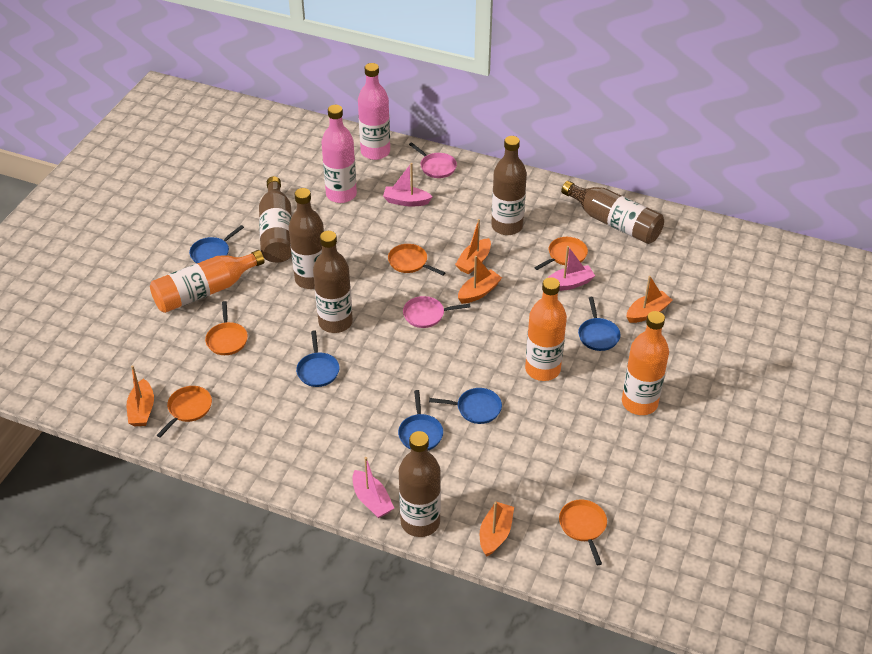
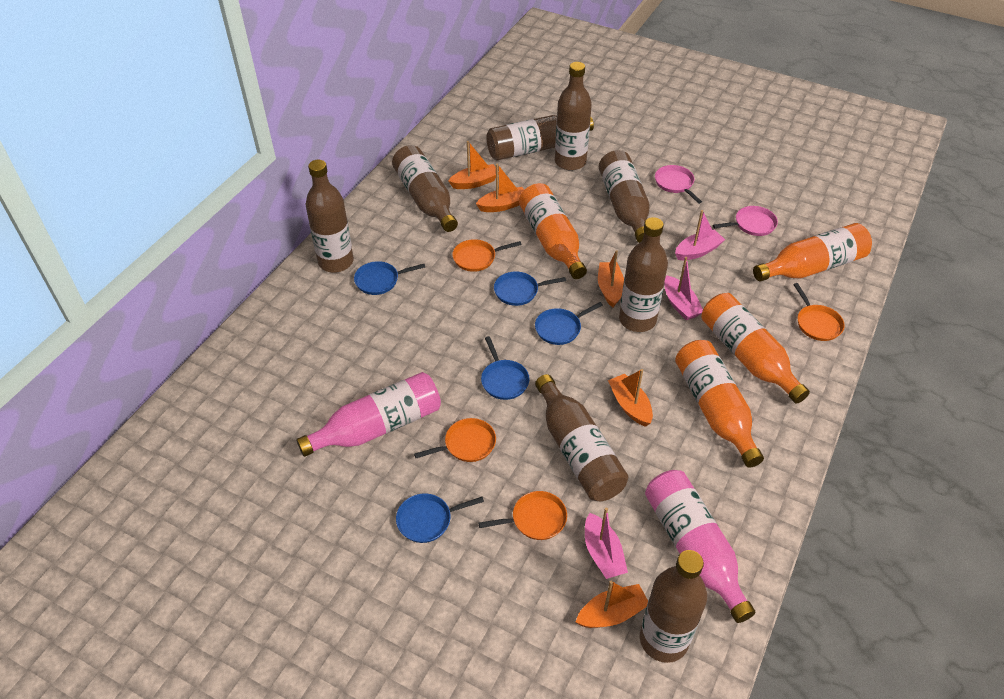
brown bottle: [259,176,292,263] [289,188,324,289] [313,231,353,333] [399,431,441,537] [491,136,527,235] [561,181,664,244] = 6 -> [305,160,354,272] [392,145,458,232] [487,115,594,161] [535,374,628,501] [555,62,592,171] [599,150,649,243] [619,217,668,332] [640,550,707,663] = 8
orange bottle: [150,250,265,313] [525,277,567,381] [622,311,669,415] = 3 -> [519,183,587,279] [675,340,764,468] [701,293,810,404] [753,223,872,281] = 4
orange pan: [156,386,212,438] [205,301,248,355] [388,244,445,275] [534,237,588,270] [559,499,607,565] = 5 -> [414,418,496,462] [452,239,522,272] [478,491,567,540] [793,283,845,341] = 4

